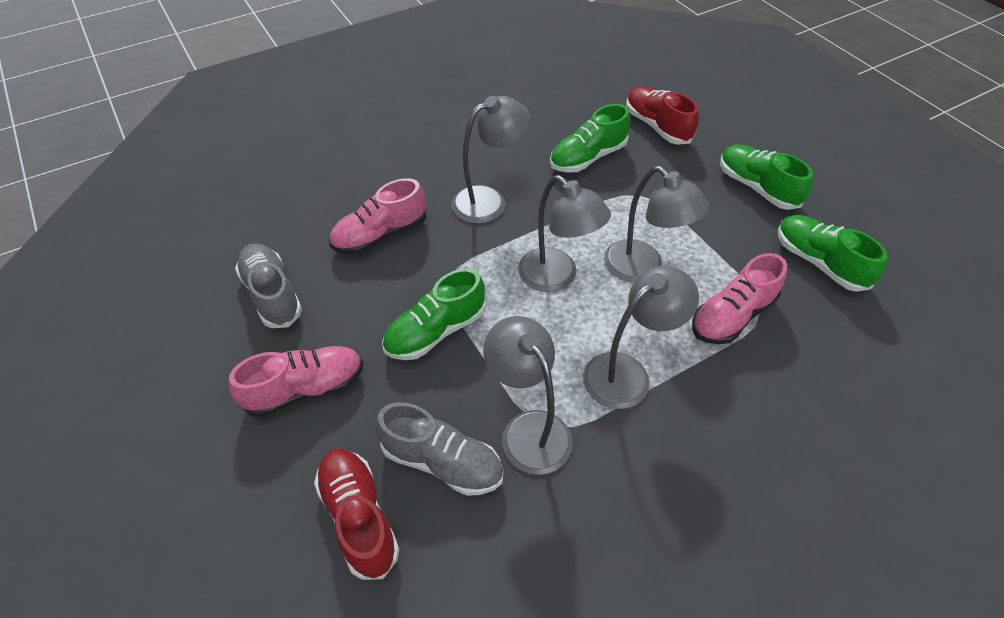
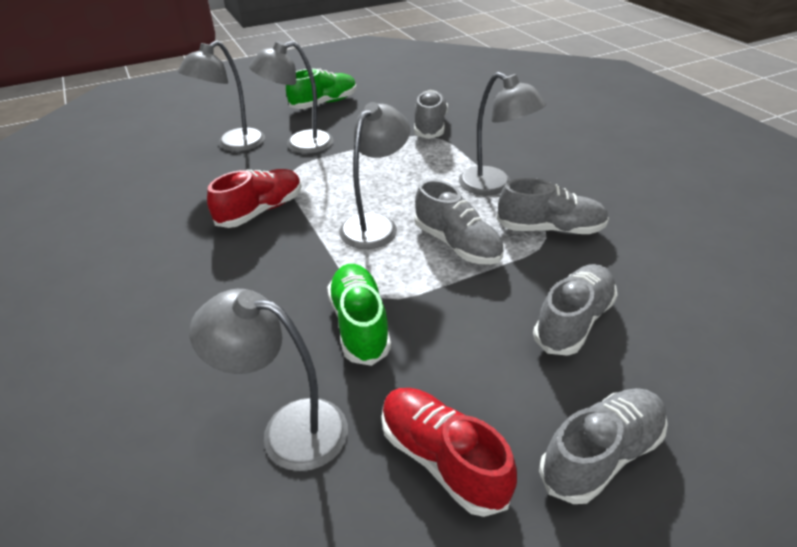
green shoe: [382,268,486,360] [550,104,630,173] [720,144,813,210] [778,215,887,292] = 4 -> [286,69,357,109] [327,264,391,366] = 2
grey shoe: [235,243,302,328] [375,402,503,496] = 2 -> [414,90,448,139] [414,179,504,265] [497,178,609,234] [533,264,617,356] [539,388,668,504] = 5
pink shoe: [229,346,363,418] [329,178,426,254] [692,253,787,344] = 3 -> none = 0

